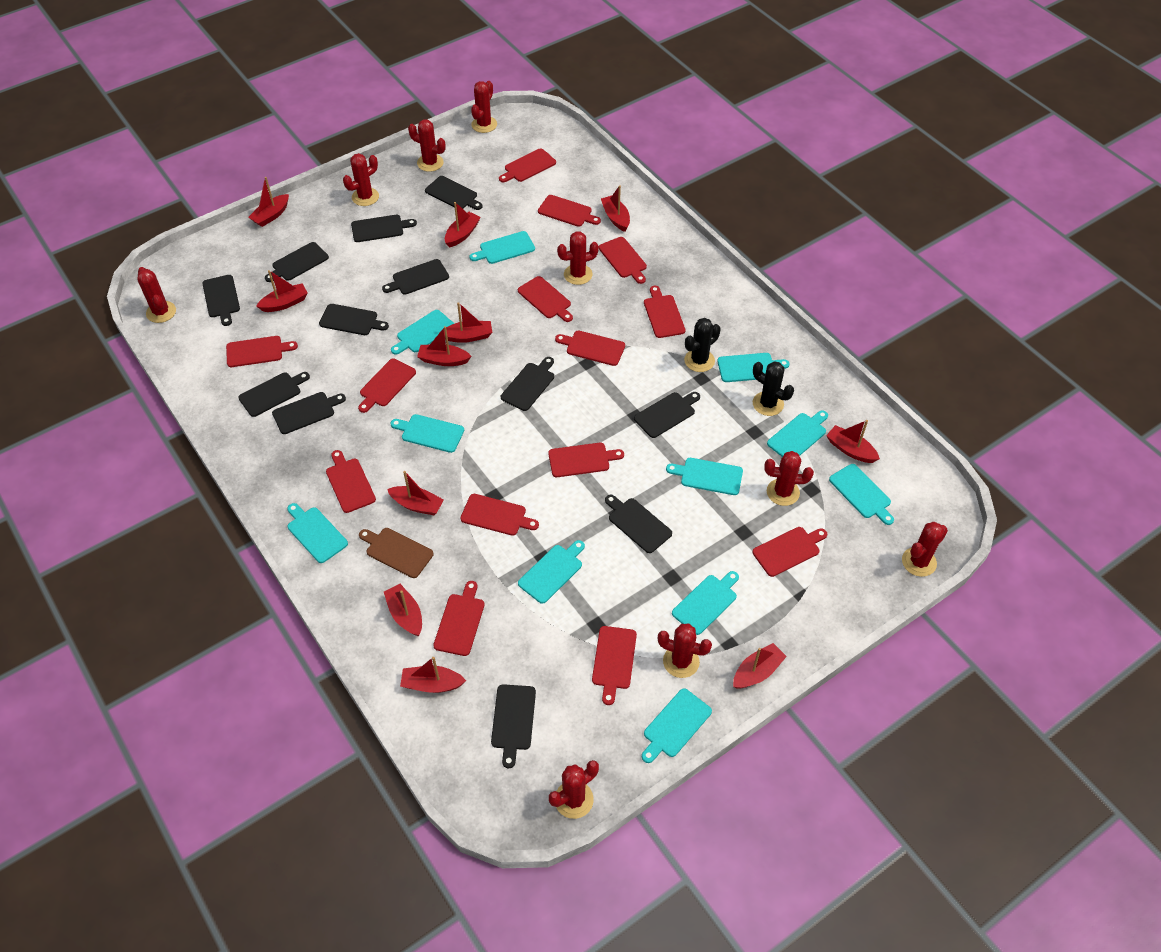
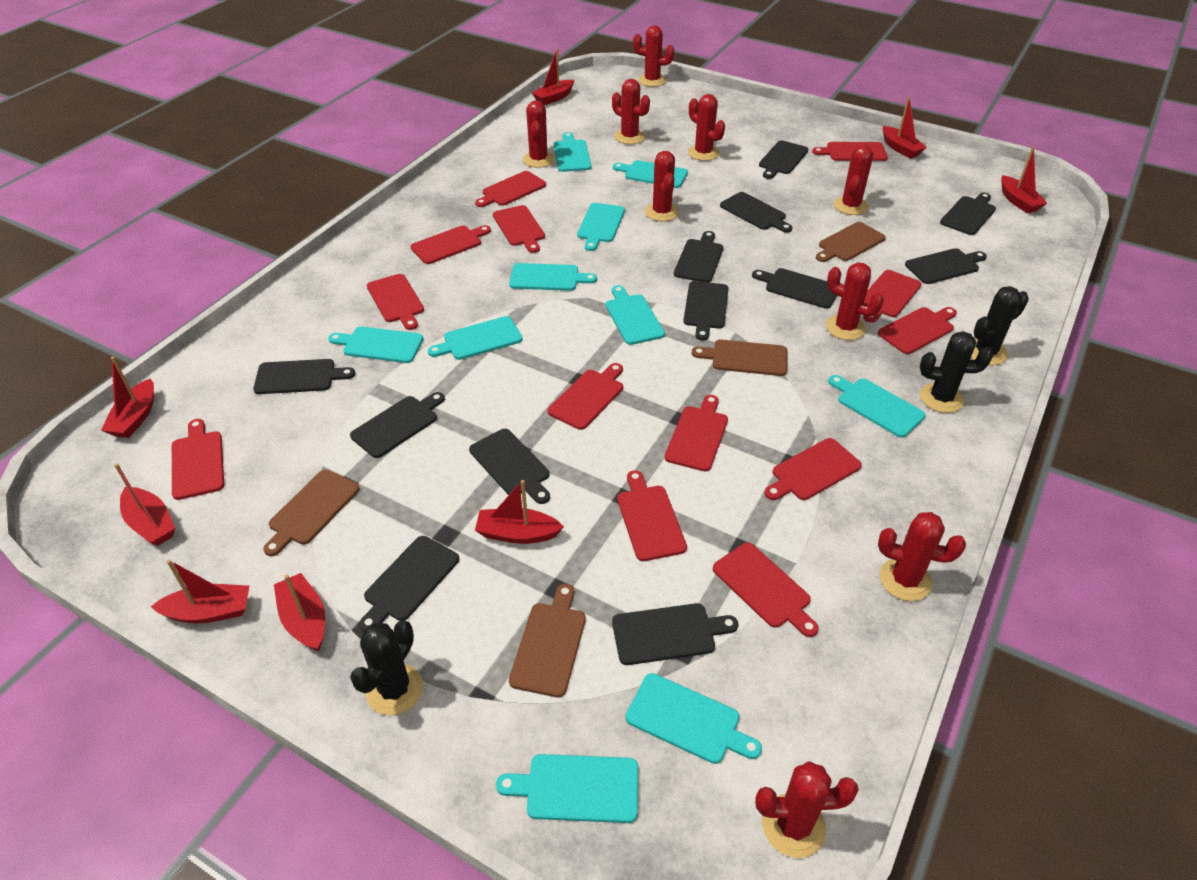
black cactus: [684,318,721,372] [753,361,794,416] = 2 -> [350,620,423,715] [920,331,993,413] [971,286,1029,365] = 3
brown cutting board: [359,528,434,578] = 1 -> [263,470,360,556] [509,584,586,698] [692,340,787,376] [816,222,886,262] = 4
red boat: [248,177,289,227] [256,270,308,312] [384,584,422,636] [387,471,444,515] [400,657,466,693] [417,326,471,366] [439,302,492,343] [445,202,481,247] [601,185,630,232] [733,643,787,689] [826,420,880,463] = 11 -> [101,357,154,438] [114,463,175,546] [151,560,249,623] [274,573,325,652] [475,480,564,544] [532,49,574,105] [883,96,927,159] [1001,147,1047,213] = 8
red cutting board: [226,336,298,367] [326,450,376,513] [358,358,416,413] [433,581,485,656] [460,494,539,536] [499,148,556,182] [518,276,573,322] [538,195,601,227] [548,443,624,477] [555,331,625,366] [592,626,637,705] [599,237,647,284] [644,286,685,338] [752,527,827,577] = 14 -> [172,419,224,500] [367,274,424,330] [410,225,491,264] [475,171,546,207] [493,205,545,253] [548,363,623,430] [617,470,687,561] [665,395,728,472] [713,542,819,637] [764,438,862,500] [812,142,888,161] [863,270,921,323] [878,307,957,354] = 13
turquoise cutting board: [287,503,348,563] [390,414,464,453] [391,310,454,355] [469,231,535,264] [518,540,585,604] [642,688,712,763] [666,458,743,495] [672,571,739,635] [717,353,789,382] [767,410,828,457] [829,464,894,525] = 11 -> [328,326,423,363] [428,316,523,360] [496,754,638,823] [509,263,597,291] [554,132,592,172] [577,203,625,251] [606,285,665,345] [613,160,688,188] [626,673,762,764] [828,375,926,438] = 10

